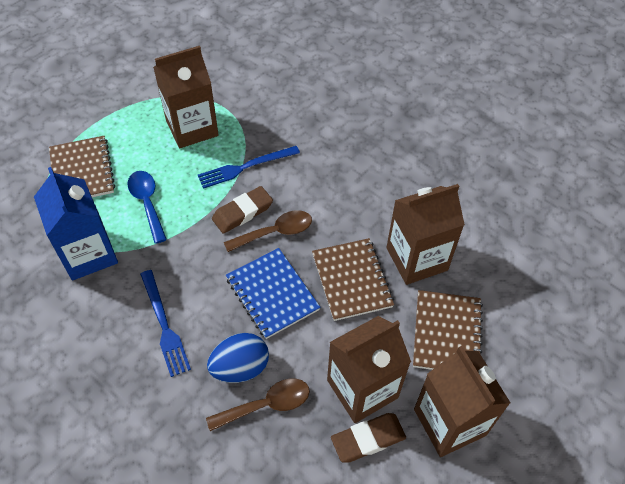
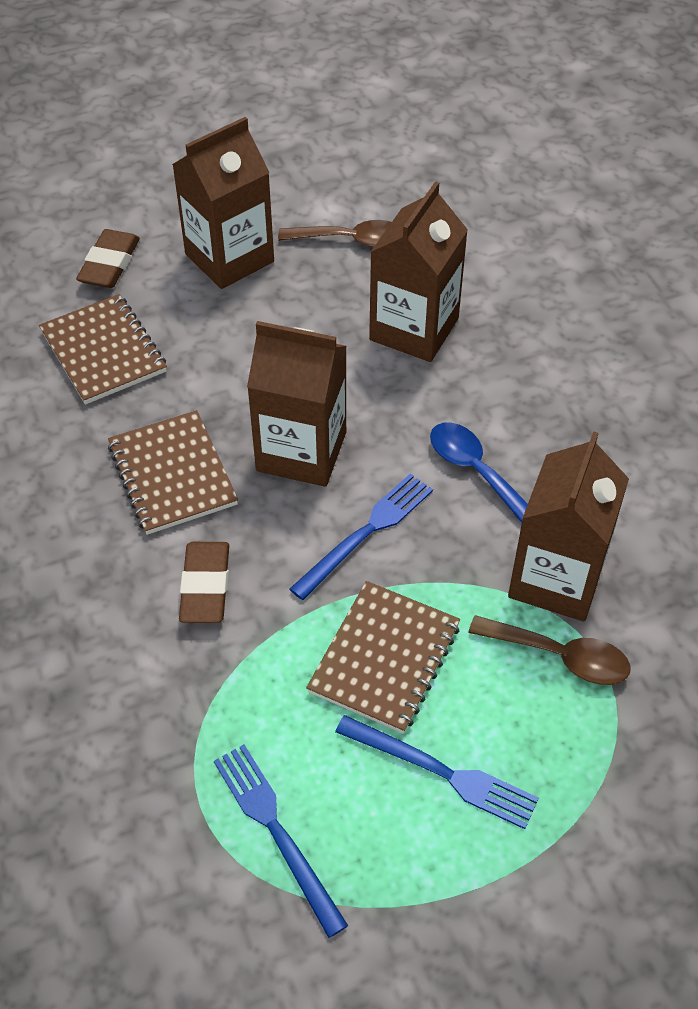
blue carton: [34,167,118,281] = 1 -> none = 0
blue egg: [207,333,269,383] = 1 -> none = 0
blue fork: [140,270,191,377] [198,146,300,189] = 2 -> [214,744,348,938] [289,473,433,600] [335,715,539,829] = 3
blue notebook: [226,248,321,339] = 1 -> none = 0

